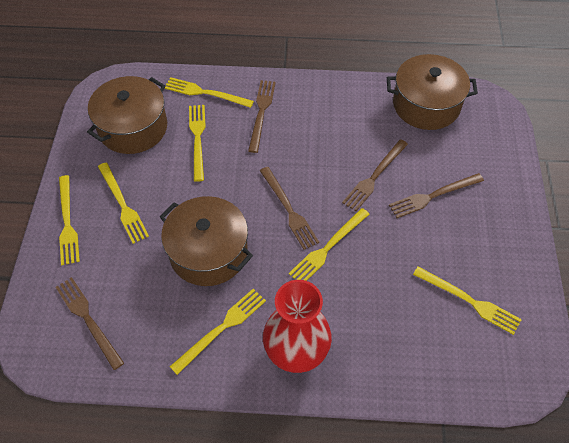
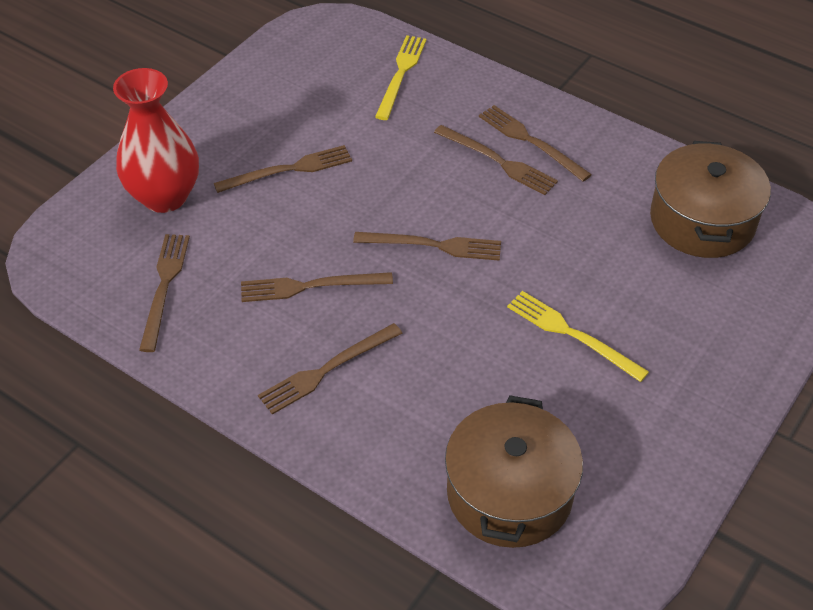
brown fork: [55,277,124,370] [248,80,276,153] [260,167,319,250] [342,139,408,211] [389,173,484,218] = 5 -> [139,234,190,352] [214,145,352,193] [241,272,393,302] [258,323,403,415] [353,232,501,261] [434,125,558,195] [479,105,592,182] = 7
brown pot: [87,76,167,154] [160,196,253,286] [387,54,478,130] = 3 -> [445,395,583,548] [650,141,771,258] = 2
yellow fork: [59,175,80,265] [98,163,149,244] [164,77,254,108] [170,289,266,375] [189,105,206,182] [289,208,369,281] [413,266,522,335] = 7 -> [375,35,426,120] [507,291,649,382] = 2

